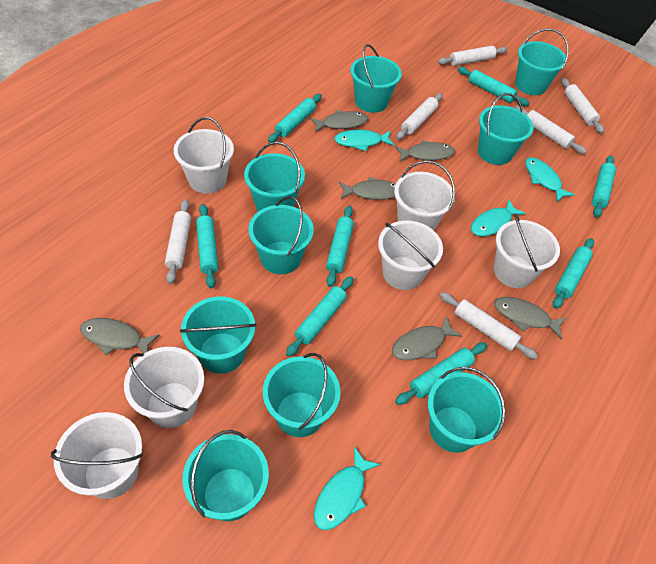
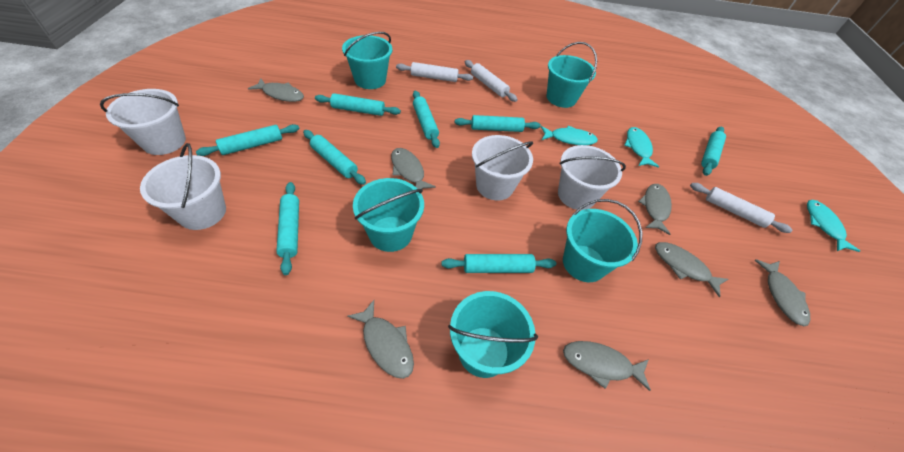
grey fish: [80,318,159,355] [310,110,368,133] [339,177,396,200] [392,316,462,360] [395,140,455,162] [494,297,566,339] = 6 -> [248,79,304,102] [347,300,414,379] [391,148,436,189] [563,341,651,391] [638,184,672,235] [655,242,728,297] [754,259,810,326] = 7
turquoise bucket: [180,296,257,374] [182,430,269,521] [244,142,305,211] [248,196,314,274] [263,353,341,437] [350,44,402,113] [428,367,505,453] [478,93,533,165] [515,29,569,95] = 9 -> [342,32,392,89] [353,178,424,252] [448,291,538,378] [547,42,597,108] [563,199,642,282] = 5
turquoise fish: [314,447,380,530] [334,130,394,151] [471,200,526,236] [525,157,575,202] = 4 -> [541,126,598,145] [624,127,659,168] [807,200,860,252] = 3
white bucket: [51,412,143,499] [124,347,204,428] [174,117,234,194] [378,220,443,290] [394,161,455,230] [494,213,560,288] = 6 -> [100,89,186,155] [140,143,226,230] [472,135,533,200] [558,145,626,210] = 4
white rolling pin: [165,200,191,284] [396,93,442,140] [438,46,507,66] [439,292,538,360] [514,105,587,154] [561,78,604,133] = 6 -> [396,62,473,82] [465,60,518,102] [690,183,792,233] = 3

